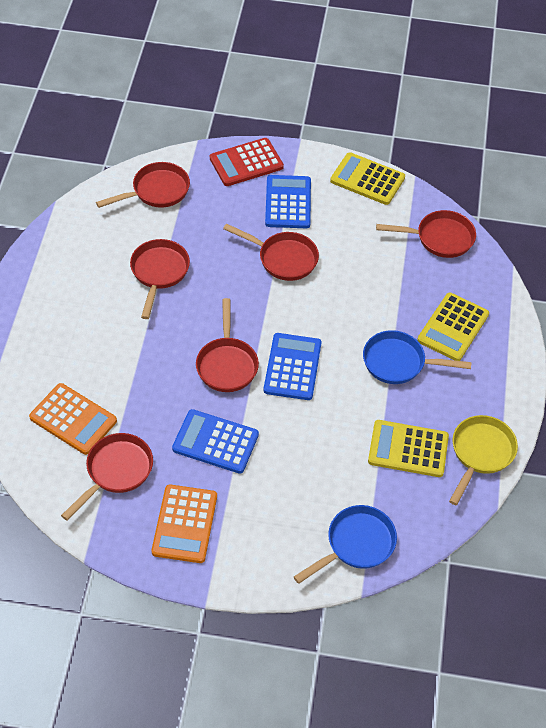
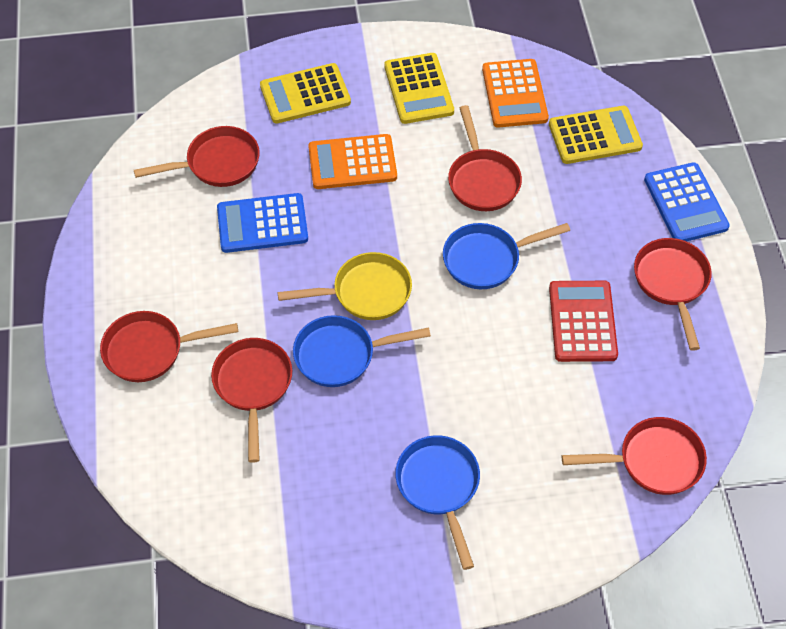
blue calculator: [172,409,259,474] [264,333,321,400] [265,175,311,228] = 3 -> [217,193,308,253] [644,162,730,241] = 2
blue pan: [294,505,397,584] [363,330,472,384] = 2 -> [293,315,431,387] [395,435,480,570] [443,223,570,289] = 3

